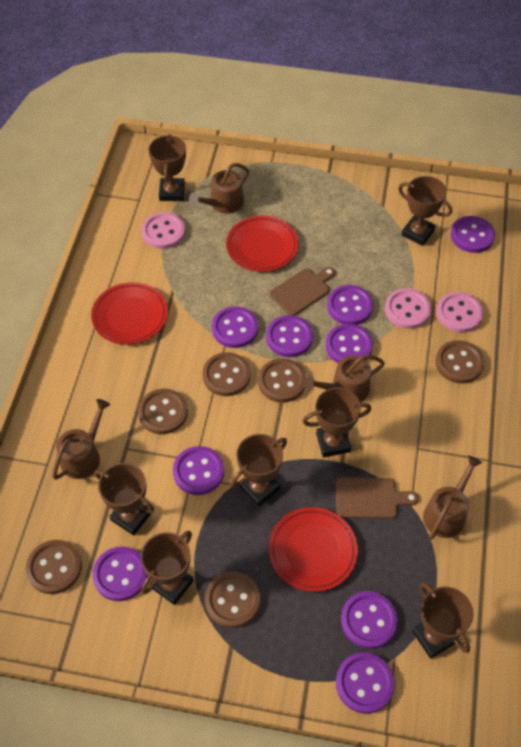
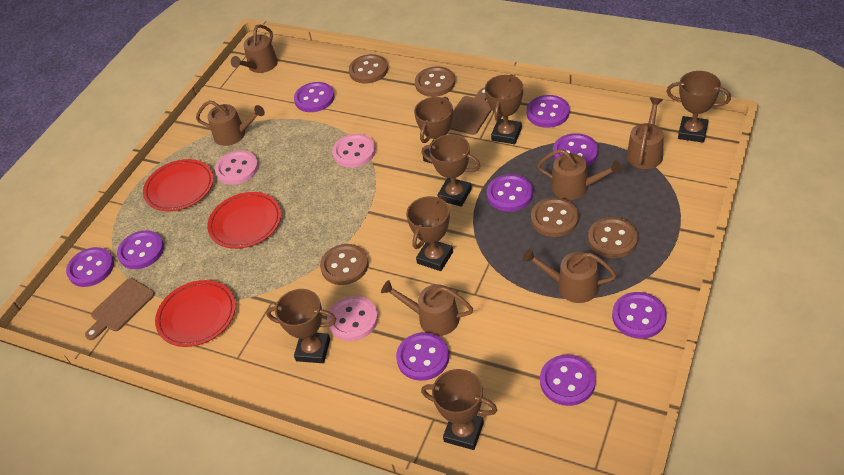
brown button: [26,540,82,594] [138,389,188,434] [202,352,251,396] [205,572,260,628] [258,358,306,403] [435,340,484,384] = 6 -> [320,244,368,285] [349,54,388,83] [415,66,455,97] [531,197,579,237] [588,217,638,258] = 5
brown watering can: [52,399,110,480] [189,163,249,214] [304,355,385,402] [423,456,482,539] = 4 -> [196,100,265,146] [231,24,278,73] [381,280,473,336] [523,248,617,303] [537,149,622,200] [627,98,664,169] = 6

